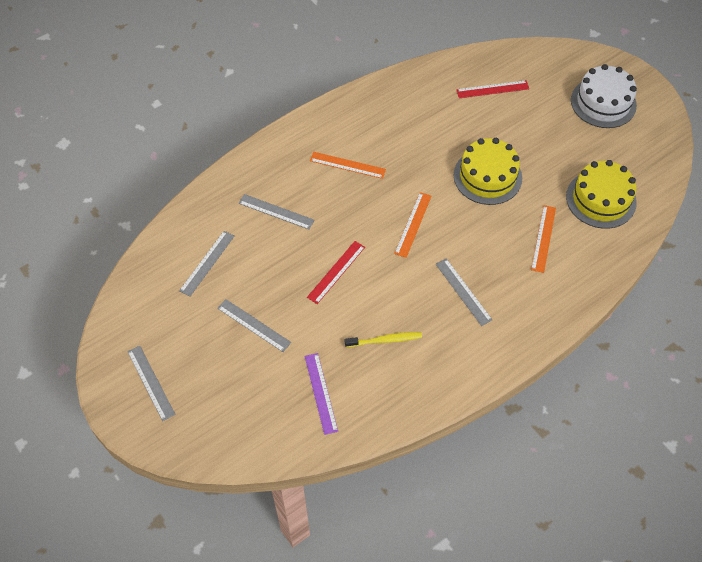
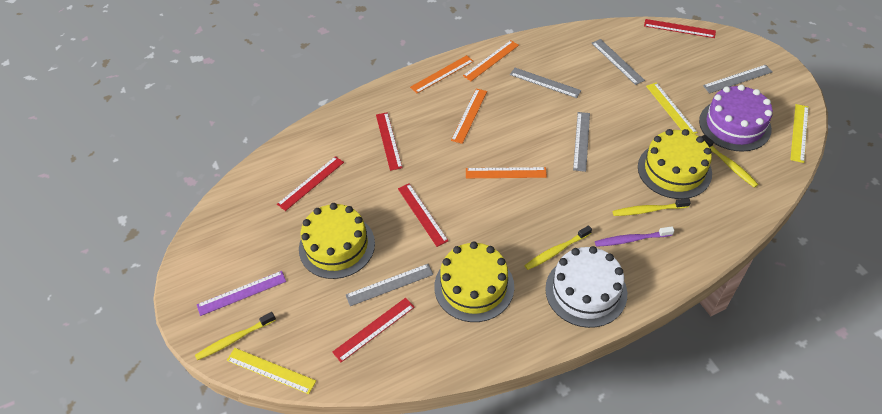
orange ruler: [310,152,386,179] [394,192,431,258] [531,205,556,273] = 3 -> [410,55,474,94] [451,89,487,144] [463,40,519,81] [466,167,547,178] = 4
purple cake: none = 0 -> [699,85,773,152] = 1
purple toothbrush: none = 0 -> [595,226,674,247] = 1
red ruler: [307,241,365,304] [456,80,529,98] = 2 -> [277,156,344,211] [332,298,415,362] [376,112,402,171] [398,183,448,247] [644,19,716,38] = 5
yellow cake: [454,138,522,205] [566,160,637,229] = 2 -> [299,203,375,279] [434,241,514,322] [638,129,712,199] = 3
yellow ruler: none = 0 -> [227,348,316,394] [646,83,698,134] [790,104,809,163] = 3
yellow toothbrush: [345,332,422,347] = 1 -> [195,312,276,360] [524,225,592,270] [613,198,691,216] [702,135,759,188] = 4

